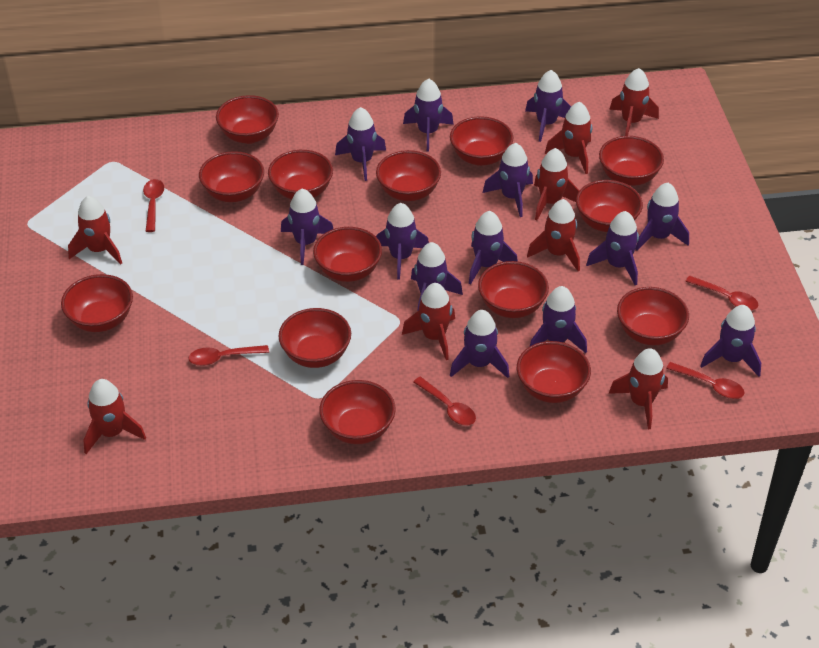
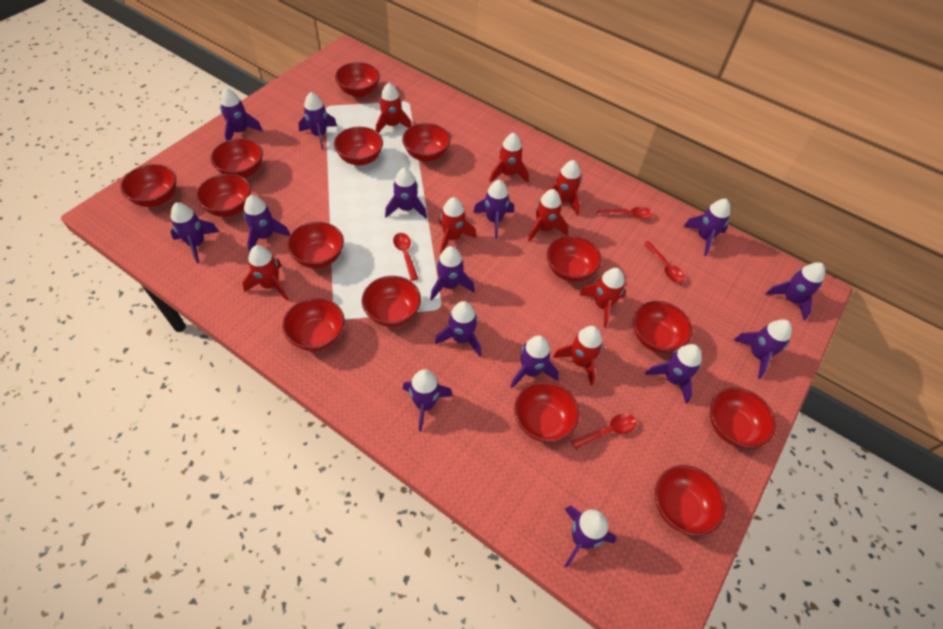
purple rocket: [281,189,333,265] [335,107,386,181] [376,203,429,280] [403,79,454,151] [411,242,463,311] [450,310,509,378] [469,211,518,284] [483,143,533,217] [525,70,571,142] [530,286,587,353] [586,211,639,285] [635,183,689,251] [700,305,761,377] = 13 -> [170,203,219,263] [220,88,263,141] [244,195,290,253] [299,92,337,150] [385,167,427,218] [403,369,453,432] [430,246,475,300] [435,301,481,357] [473,180,514,239] [510,335,559,388] [565,506,616,568] [645,344,702,404] [683,199,730,256] [734,319,792,379] [765,262,825,320] = 15
red spoon: [143,179,164,232] [188,345,269,366] [413,377,476,426] [666,362,744,399] [685,276,758,310] = 5 -> [393,233,418,281] [571,413,637,449] [597,207,653,219] [643,241,685,283] = 4

